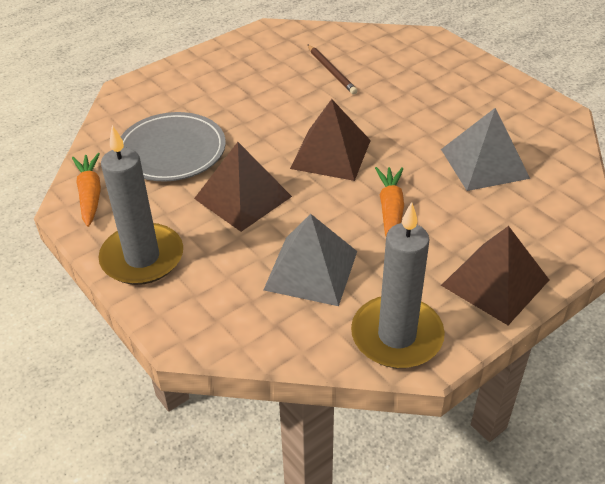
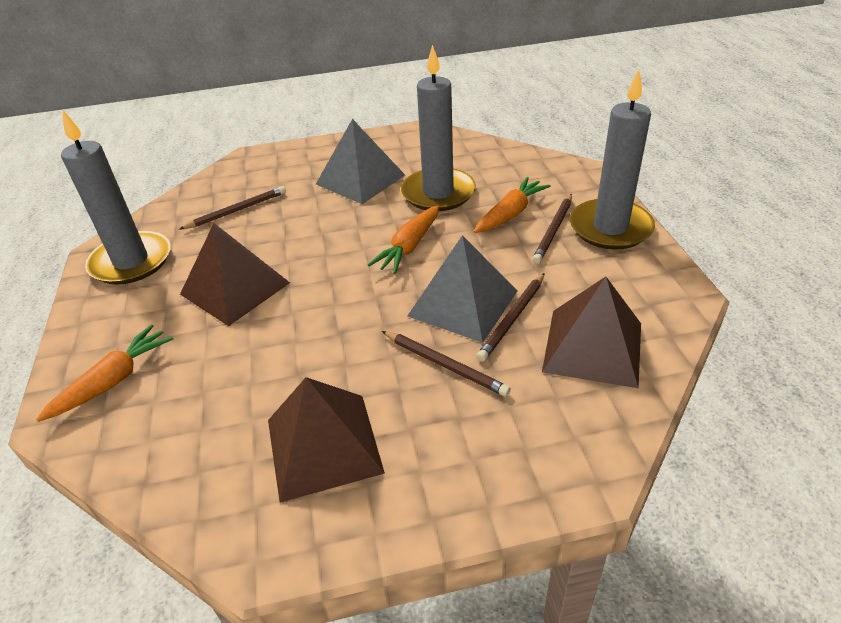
brown pencil: [307,44,357,95] = 1 -> [179,186,286,230] [382,331,511,396] [476,273,545,362] [532,194,572,264] = 4
grey candle: [98,125,183,285] [351,202,445,368] = 2 -> [61,110,171,285] [401,45,476,211] [570,69,655,250] = 3
grey plate: [121,112,226,181] = 1 -> none = 0
orange carrot: [72,153,101,227] [375,167,404,236] = 2 -> [36,325,173,422] [368,205,440,274] [474,177,551,233] = 3

